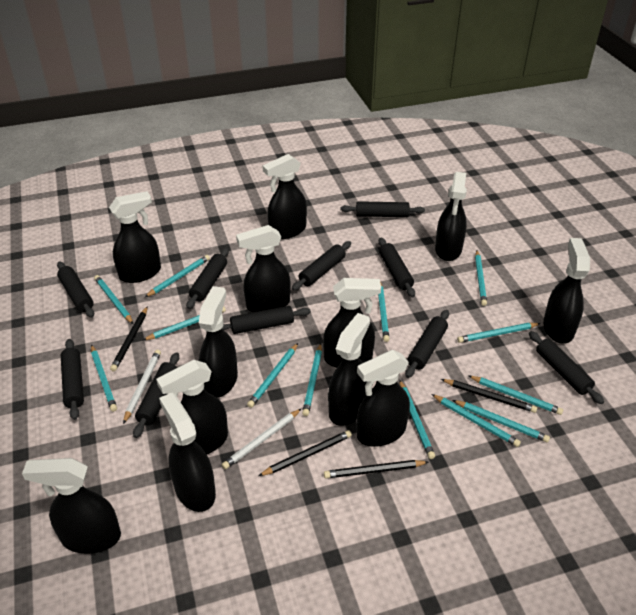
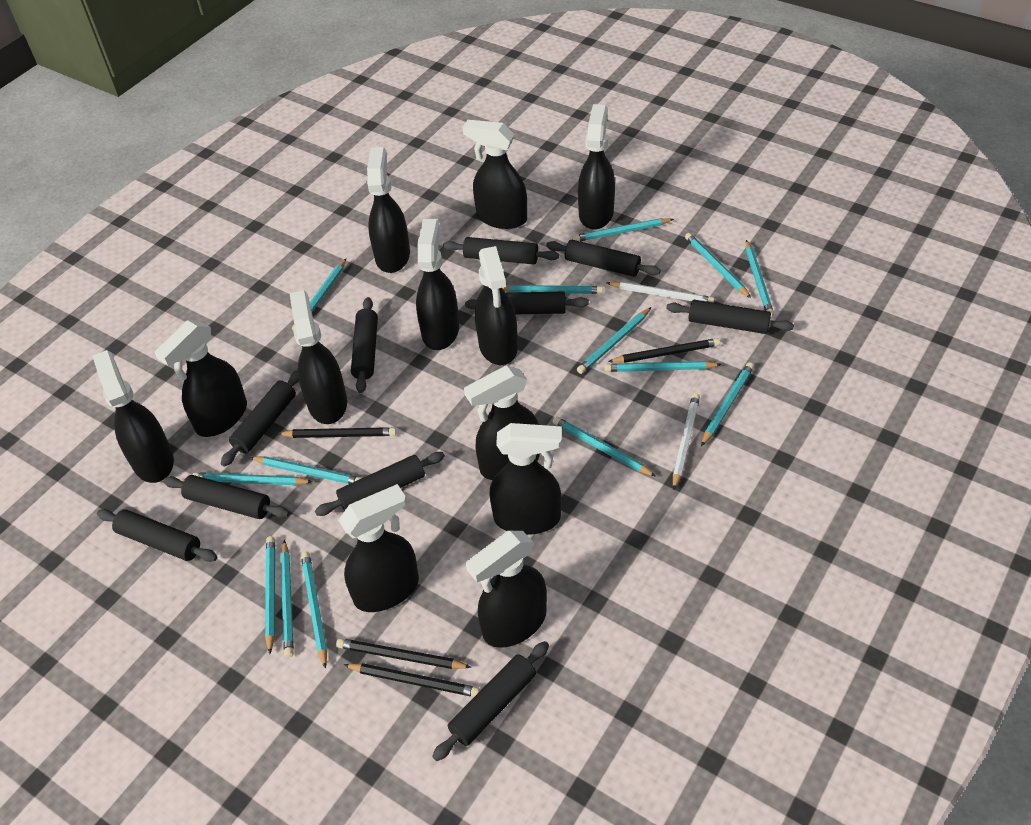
turquoise pencil: [91,345,117,412] [94,275,133,324] [143,306,226,340] [145,255,210,297] [247,343,298,408] [302,343,322,416] [378,282,389,342] [399,380,435,459] [431,394,521,447] [453,400,550,442] [457,323,541,343] [469,376,563,415] [475,251,487,306] = 13 -> [192,472,313,485] [250,456,362,484] [265,536,275,654] [280,540,294,657] [292,259,346,331] [301,551,327,669] [502,285,603,294] [553,417,656,476] [573,218,674,241] [577,307,651,374] [604,361,722,372] [685,233,751,298] [701,362,754,446] [746,240,774,317] = 14

